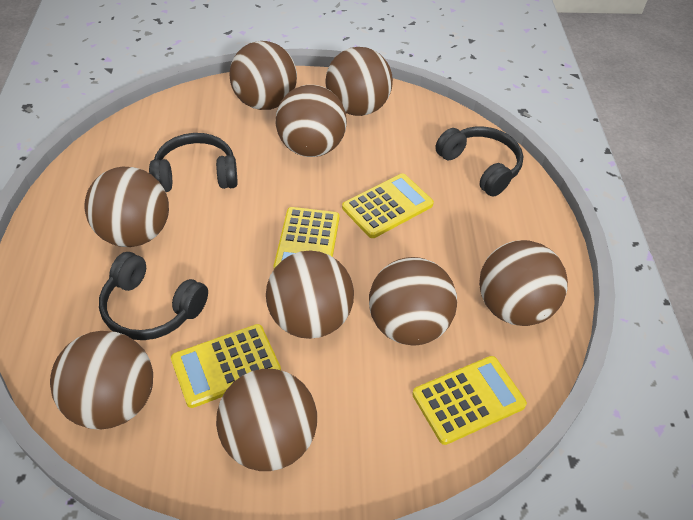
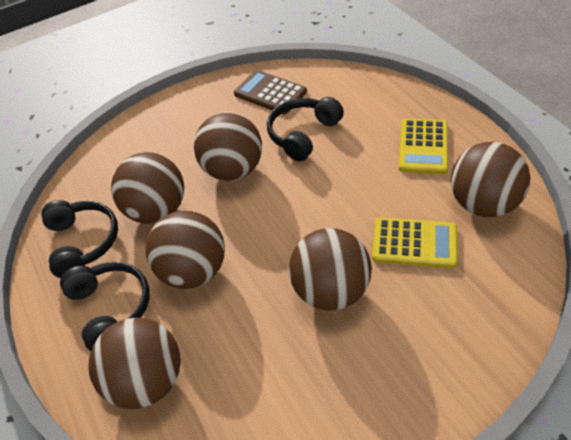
brown ball: [50,331,153,430] [85,167,169,247] [216,369,317,471] [229,41,297,110] [266,251,354,339] [275,85,347,157] [325,47,393,116] [369,257,457,345] [479,240,568,326] = 9 -> [88,318,181,409] [111,152,184,224] [146,211,225,289] [194,112,262,181] [289,228,372,311] [451,142,530,217] = 6
brown calculator: none = 0 -> [234,70,307,115] = 1
yellow calculator: [171,324,281,408] [274,207,340,269] [342,173,434,238] [412,356,527,445] = 4 -> [372,218,458,268] [399,119,448,174] = 2

